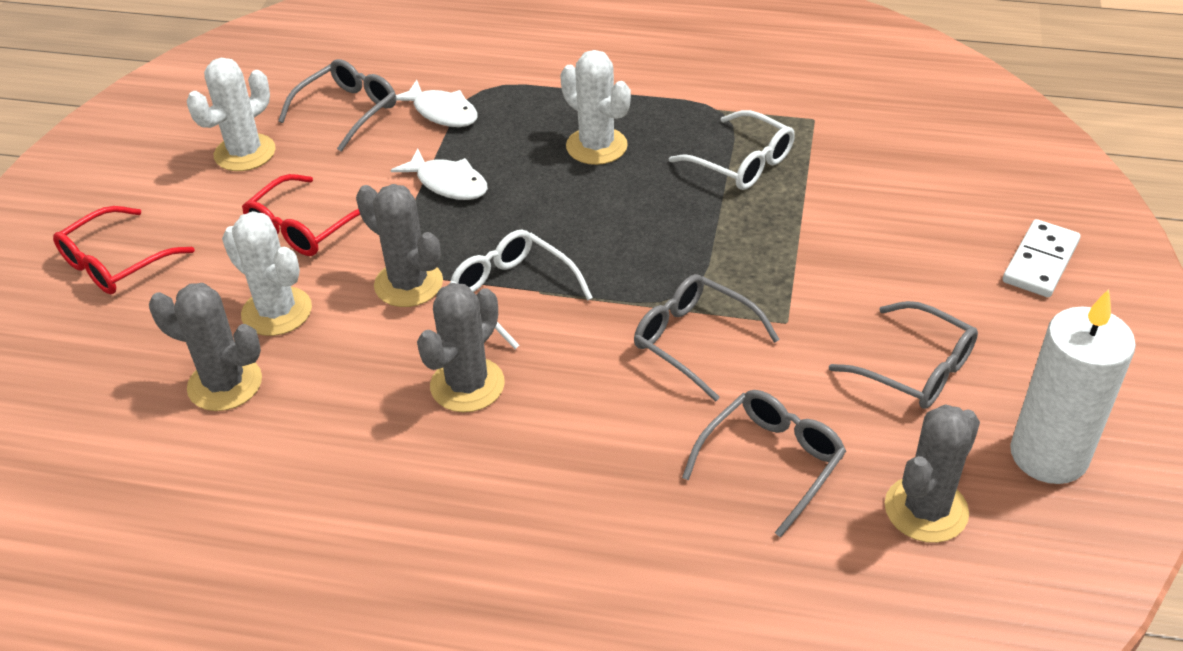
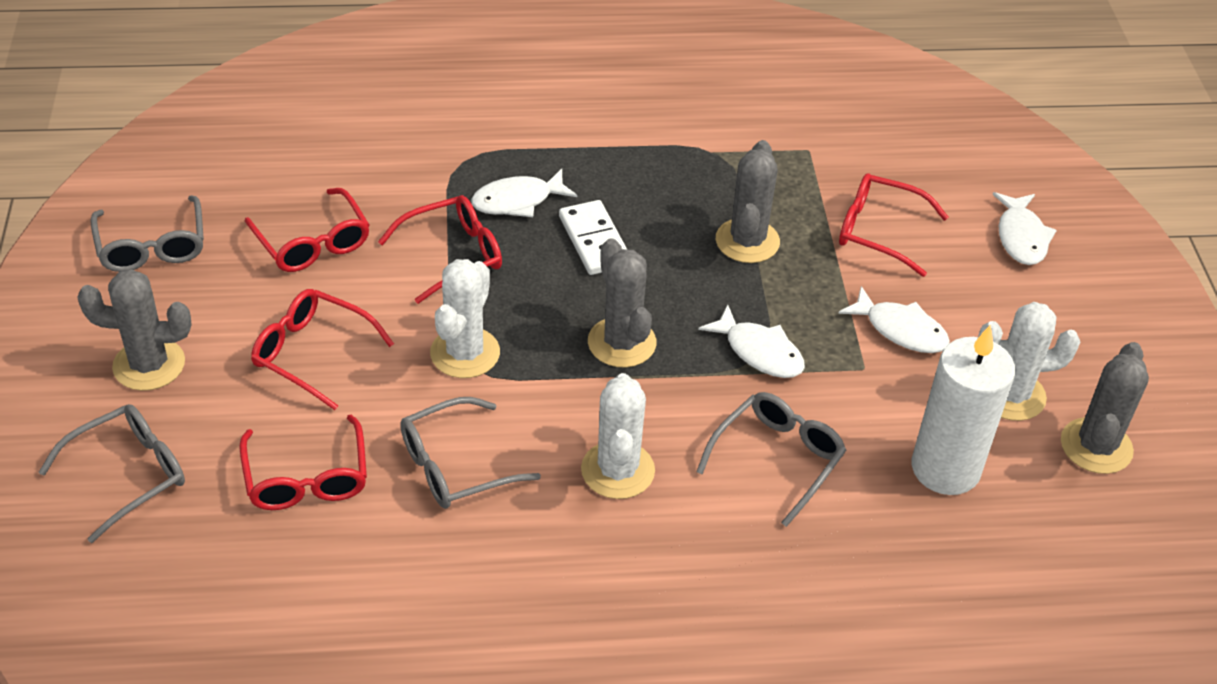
red glasses: [53,206,195,294] [242,174,360,256] = 2 -> [239,415,367,510] [245,188,369,272] [251,289,394,410] [378,195,502,304] [839,173,948,277] = 5
white fish: [391,149,488,200] [396,80,478,127] = 2 -> [471,169,577,217] [698,305,805,378] [838,286,950,353] [992,192,1057,265] = 4
white glasses: [450,229,593,349] [669,110,795,190] = 2 -> none = 0

